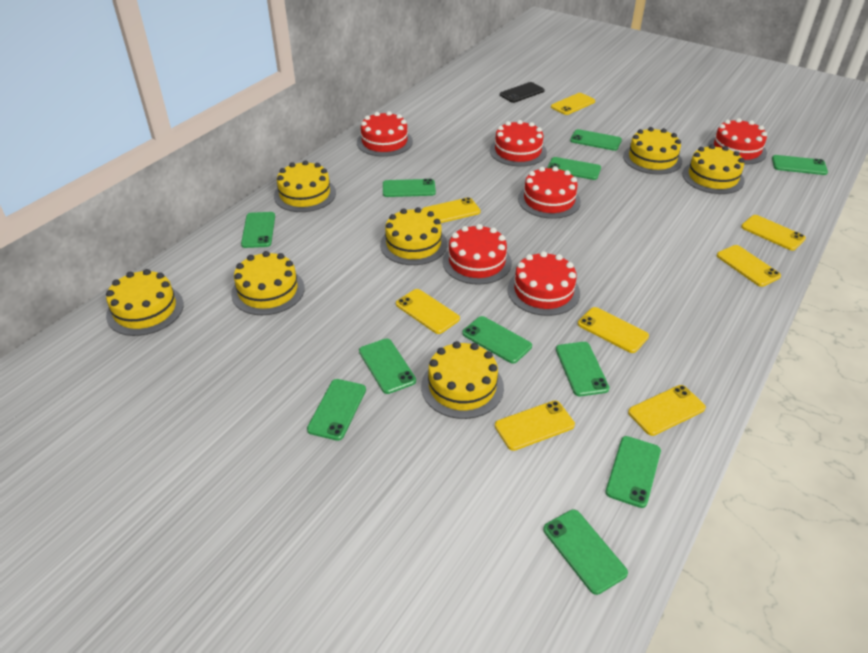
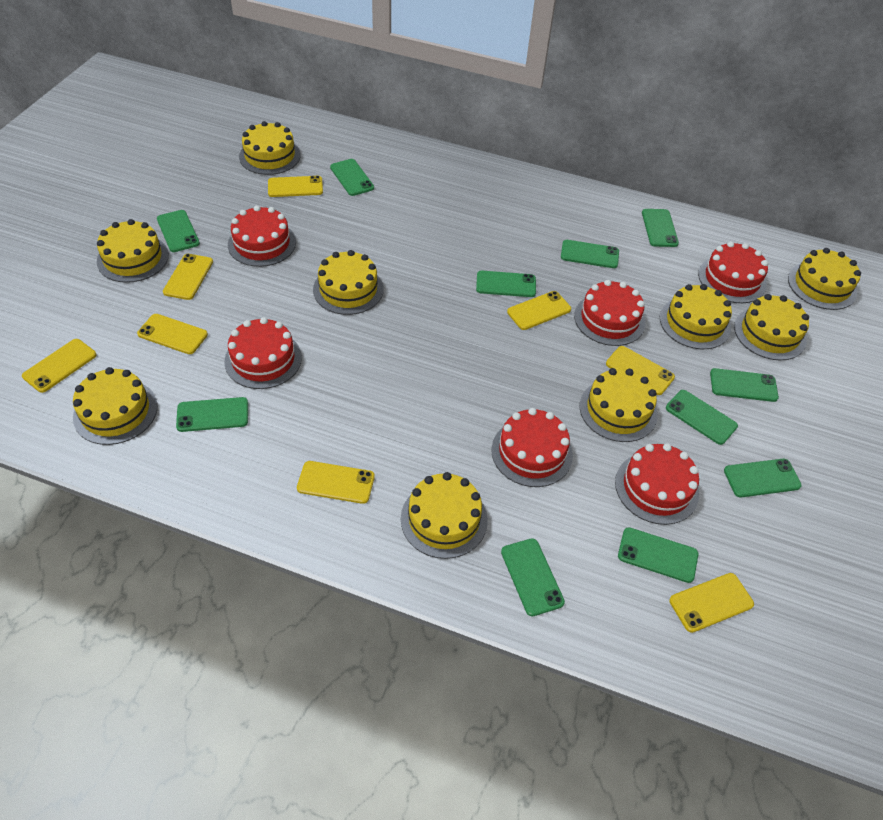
black phone: [500,82,545,103] = 1 -> none = 0
yellow cake: [106,269,184,336] [231,251,305,315] [274,160,336,212] [380,207,447,265] [421,341,504,419] [623,127,682,175] [682,144,745,194] = 7 -> [73,367,158,445] [97,219,169,283] [239,121,301,175] [313,250,384,315] [401,472,488,559] [580,368,658,442] [660,284,732,349] [734,294,809,360] [788,248,861,310] = 9

